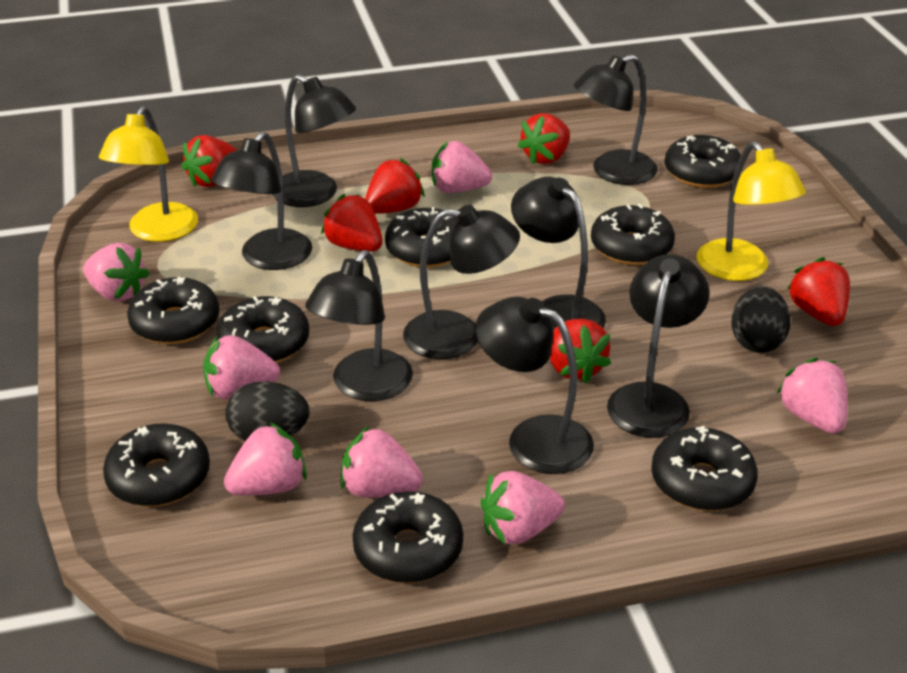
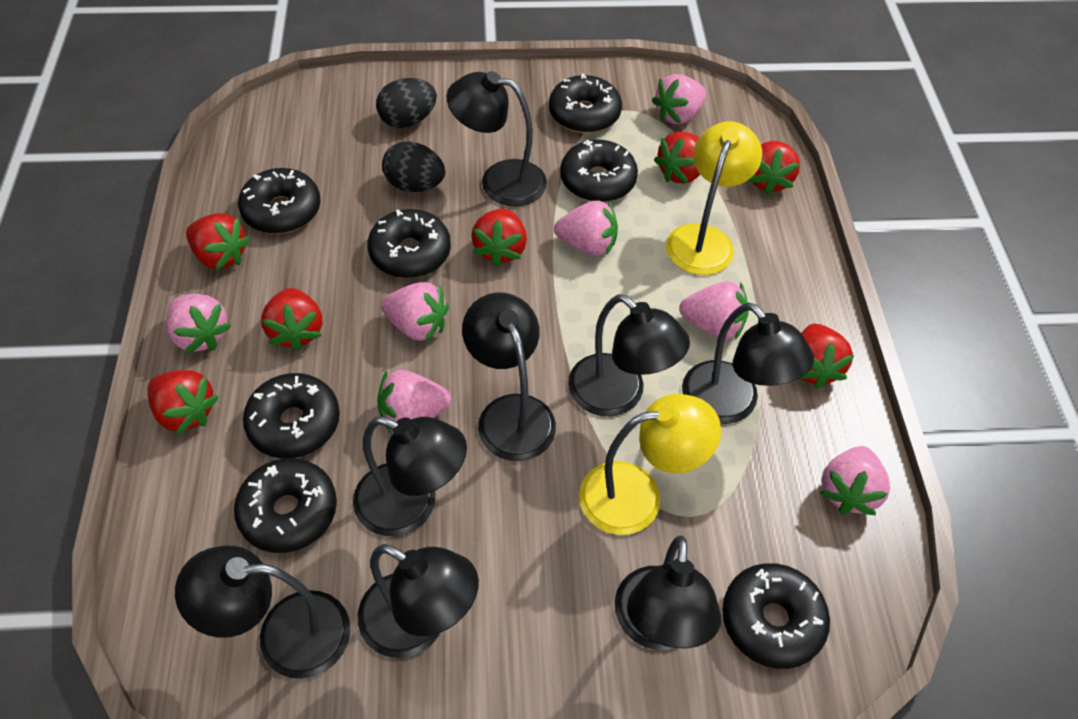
black donut: [103,423,210,507] [127,277,219,344] [216,296,309,363] [352,491,463,583] [385,207,459,268] [591,204,675,265] [651,426,758,511] [665,135,741,188] = 8 -> [234,458,337,553] [238,168,321,234] [243,373,340,459] [367,209,451,278] [549,74,622,133] [560,140,638,202] [722,563,830,669] = 7
red strawberry: [181,135,237,187] [321,194,383,251] [365,158,425,214] [518,113,570,164] [550,319,611,383] [787,257,850,326] = 6 -> [147,370,219,435] [186,213,250,270] [261,288,322,351] [471,209,527,267] [654,132,700,184] [748,141,800,195] [801,324,854,389] = 7

